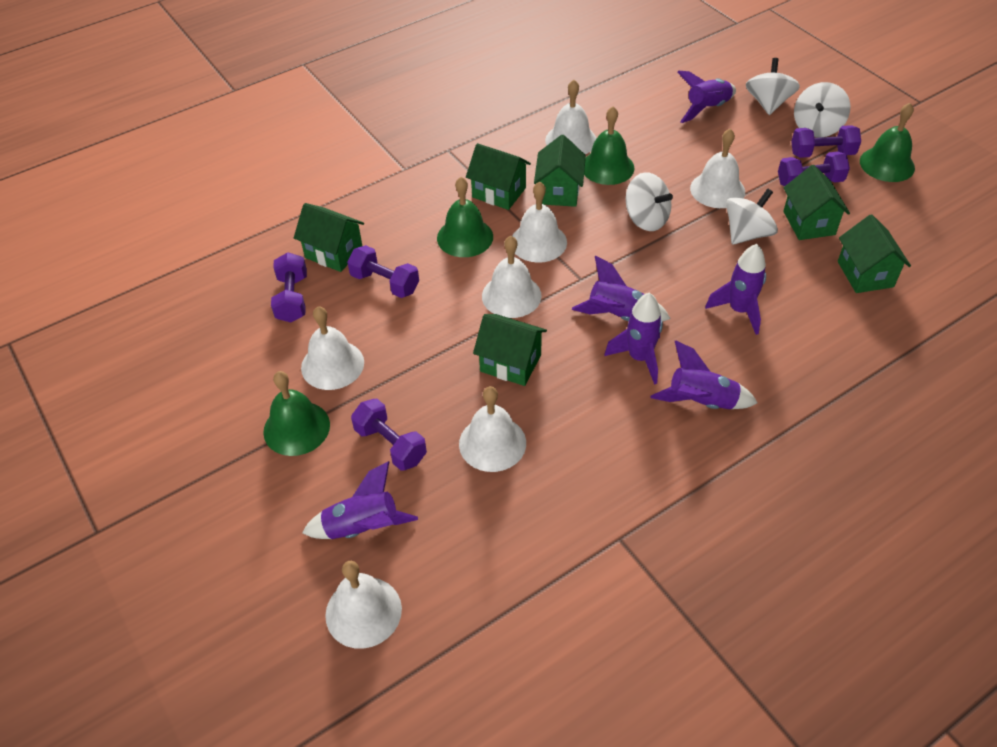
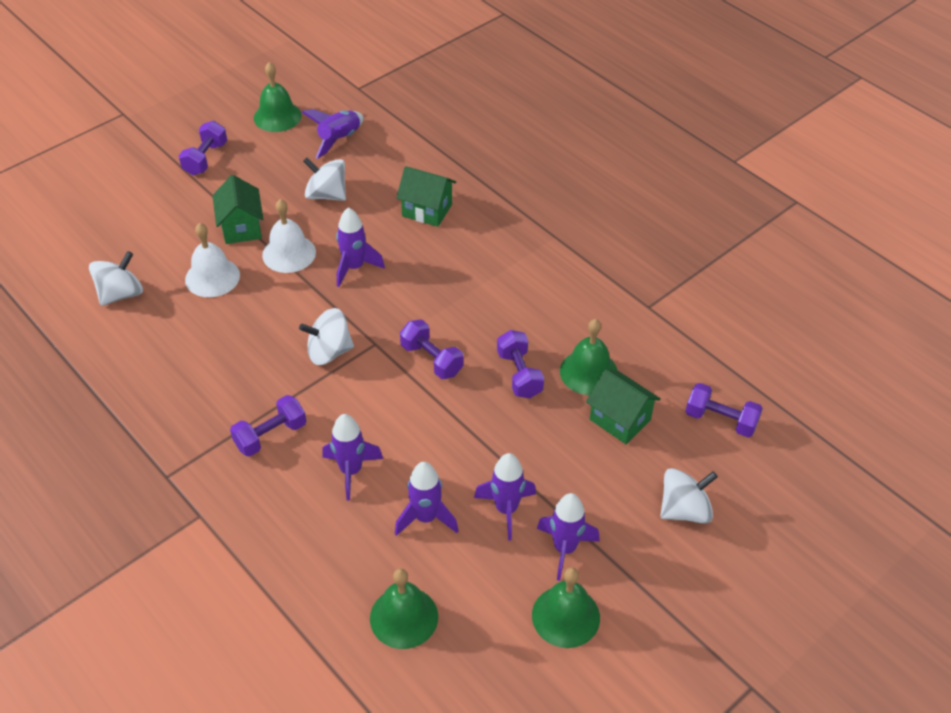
green house: [294,203,364,272] [466,143,531,210] [473,314,547,386] [534,135,586,207] [783,165,850,240] [838,214,911,293] = 6 -> [213,175,263,244] [396,166,456,227] [586,369,661,444] = 3
white bell: [301,306,364,390] [325,561,402,649] [459,386,526,472] [482,236,542,318] [512,181,567,263] [545,80,597,154] [690,129,745,208] = 7 -> [185,223,240,297] [262,199,316,273] = 2

